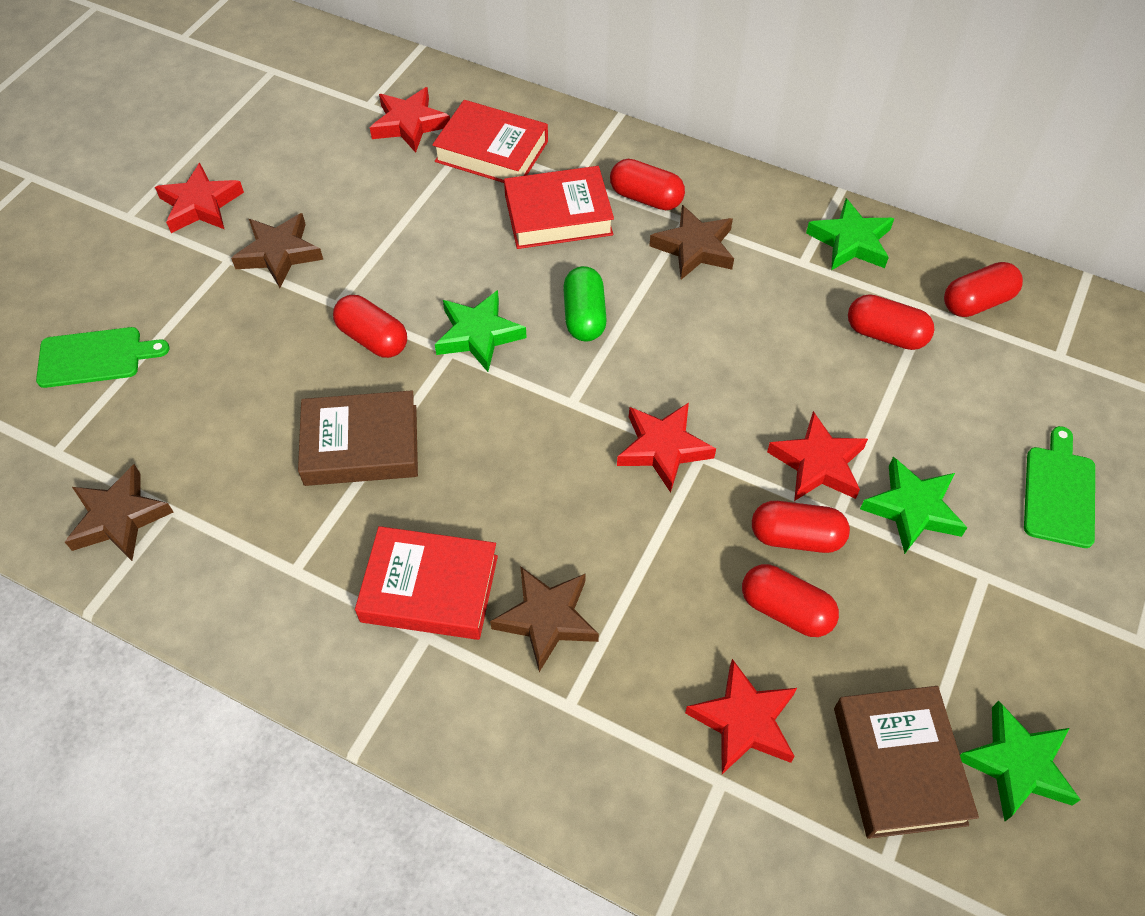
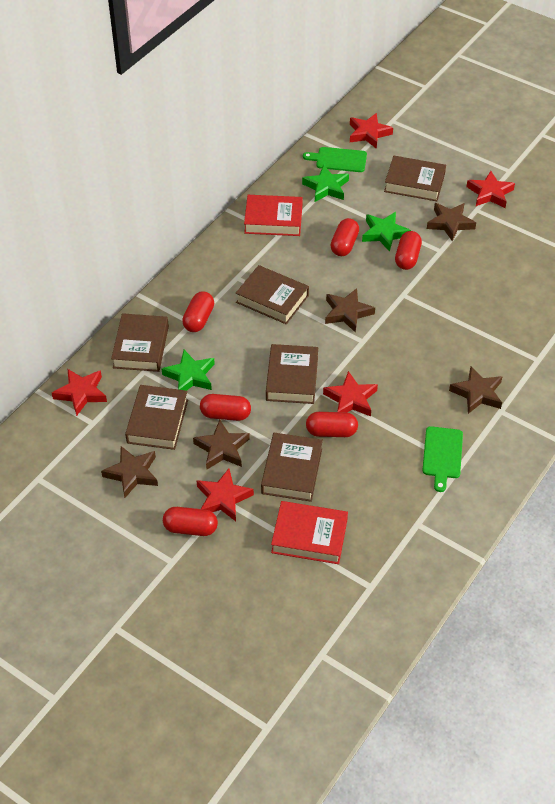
brown book: [298,390,418,486] [834,686,979,839] = 2 -> [111,313,169,372] [125,385,188,450] [236,265,309,324] [261,433,323,502] [266,344,318,404] [384,156,446,201] = 6
brown star: [65,464,174,561] [231,213,323,288] [490,566,599,672] [649,205,734,280] = 4 -> [101,446,158,498] [193,420,250,470] [325,288,375,333] [427,203,476,241] [449,366,503,414] = 5
green capsule: [563,266,607,342] = 1 -> none = 0
green star: [435,290,527,372] [806,198,894,270] [860,457,967,554] [960,701,1081,821] = 4 -> [162,350,215,391] [302,164,349,202] [362,212,411,252] = 3
red book: [355,526,498,640] [432,100,548,183] [504,166,614,249] = 3 -> [244,195,303,236] [271,501,348,564] = 2

